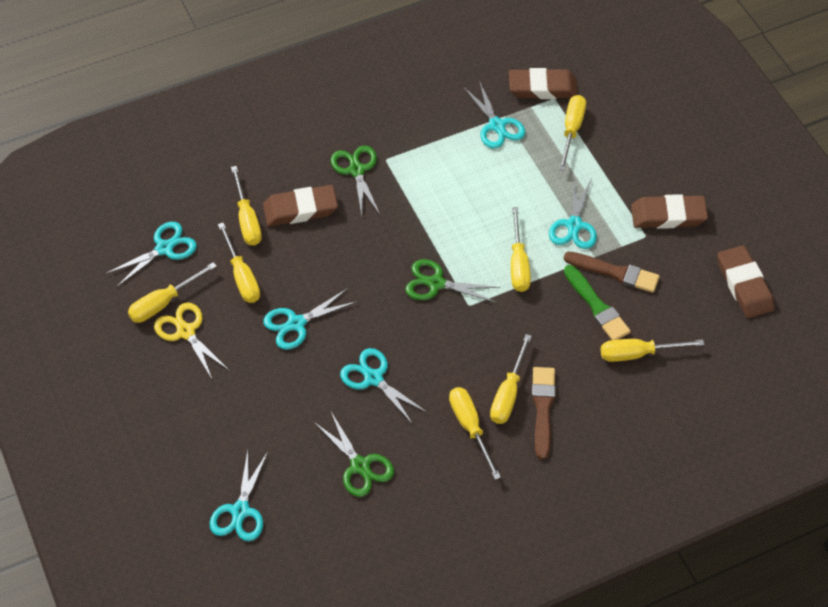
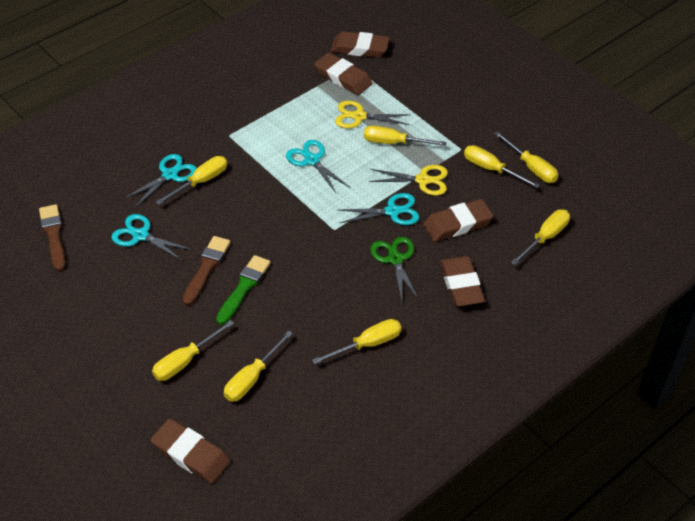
brown eraser: [263,185,338,226] [509,68,578,99] [631,194,708,229] [717,245,774,318] = 4 -> [151,419,230,484] [314,53,372,95] [331,31,390,57] [423,199,493,242] [440,256,485,306] = 5
green scissors: [314,412,394,497] [330,145,380,215] [405,259,500,303] = 3 -> [370,237,419,301] = 1
turquoise scissors: [106,222,197,287] [210,451,268,541] [263,288,356,350] [340,348,427,424] [464,80,526,148] [549,178,597,249] = 6 -> [111,214,192,261] [124,154,197,207] [286,140,349,193] [339,193,420,225] = 4
yellow scissors: [154,302,230,379] = 1 -> [335,101,411,128] [369,165,448,196] = 2

